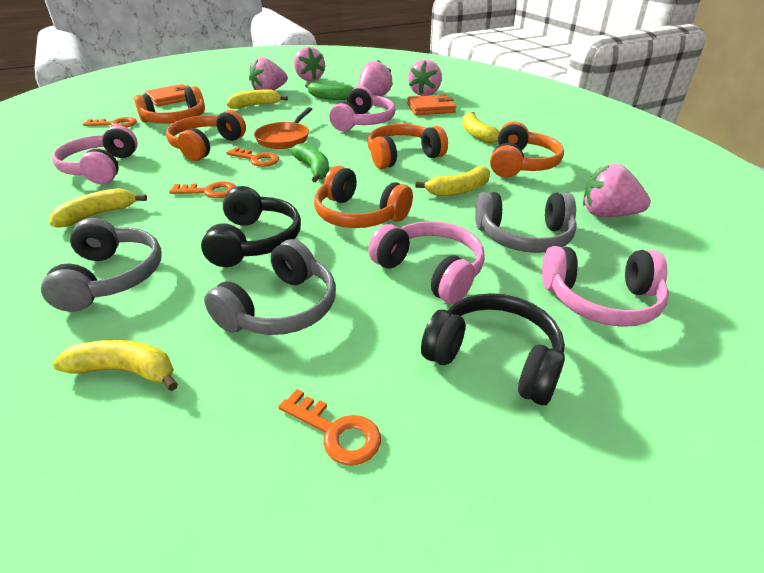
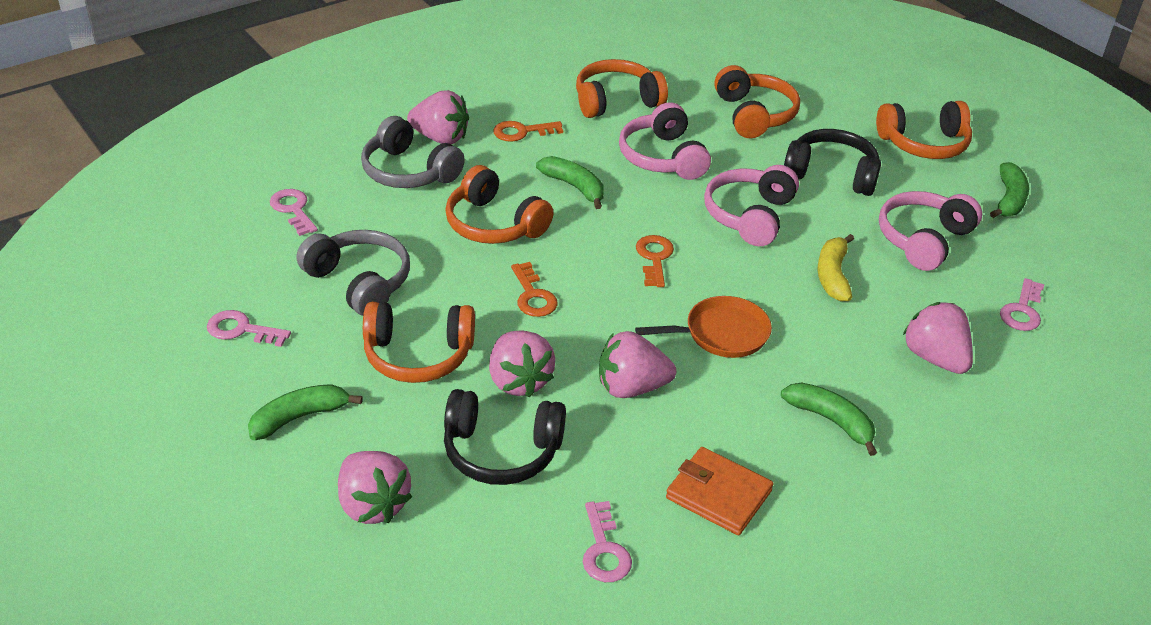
green banana: [290,143,329,182] [305,83,354,100] = 2 -> [248,384,363,440] [536,156,604,209] [781,382,877,456] [990,162,1029,218] = 4
grey headphones: [41,218,162,312] [204,239,336,335] [475,192,577,253] = 3 -> [297,230,410,316] [361,116,465,188] = 2
orange key: [83,117,137,127] [169,181,236,198] [226,147,279,167] [278,389,381,466] = 4 -> [493,121,563,142] [511,262,558,317] [636,235,674,287] = 3
orange wallet: [145,84,191,107] [407,94,456,115] = 2 -> [666,447,773,535] = 1
pink headphones: [52,125,138,184] [329,86,396,131] [368,221,485,304] [542,246,669,327] = 4 -> [619,102,711,180] [704,165,799,246] [879,191,982,271] = 3
pink key: none = 0 -> [207,310,291,347] [270,189,318,236] [583,501,632,582] [1000,278,1044,331] = 4
yellow banana: [49,188,147,228] [53,340,178,391] [227,89,288,109] [416,166,490,196] [462,112,500,143] = 5 -> [818,234,854,301] = 1

